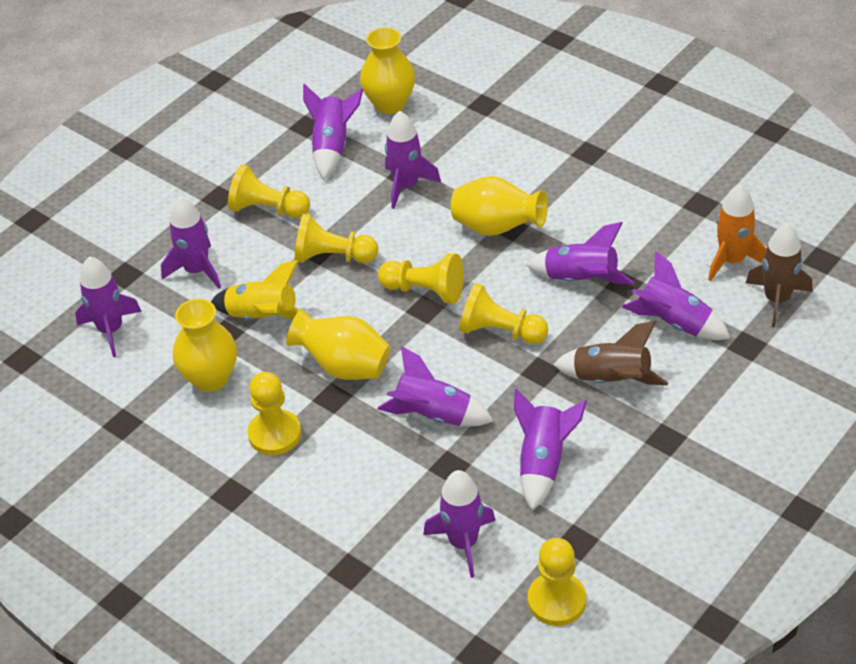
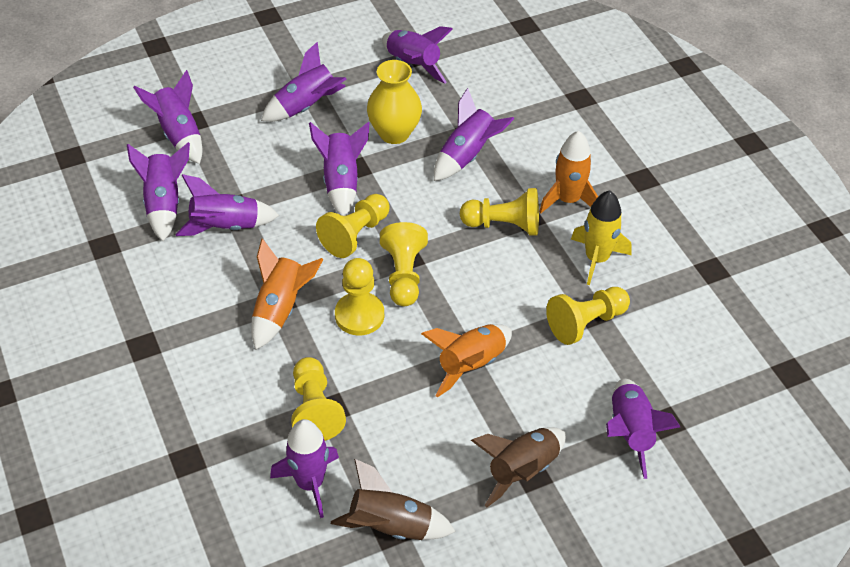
orange rocket: [708,184,766,281] = 1 -> [251,238,323,350] [421,324,512,398] [539,131,598,213] = 3
yellow vase: [173,299,237,392] [286,309,390,380] [360,27,415,114] [451,176,548,236] = 4 -> [367,60,422,144] = 1

